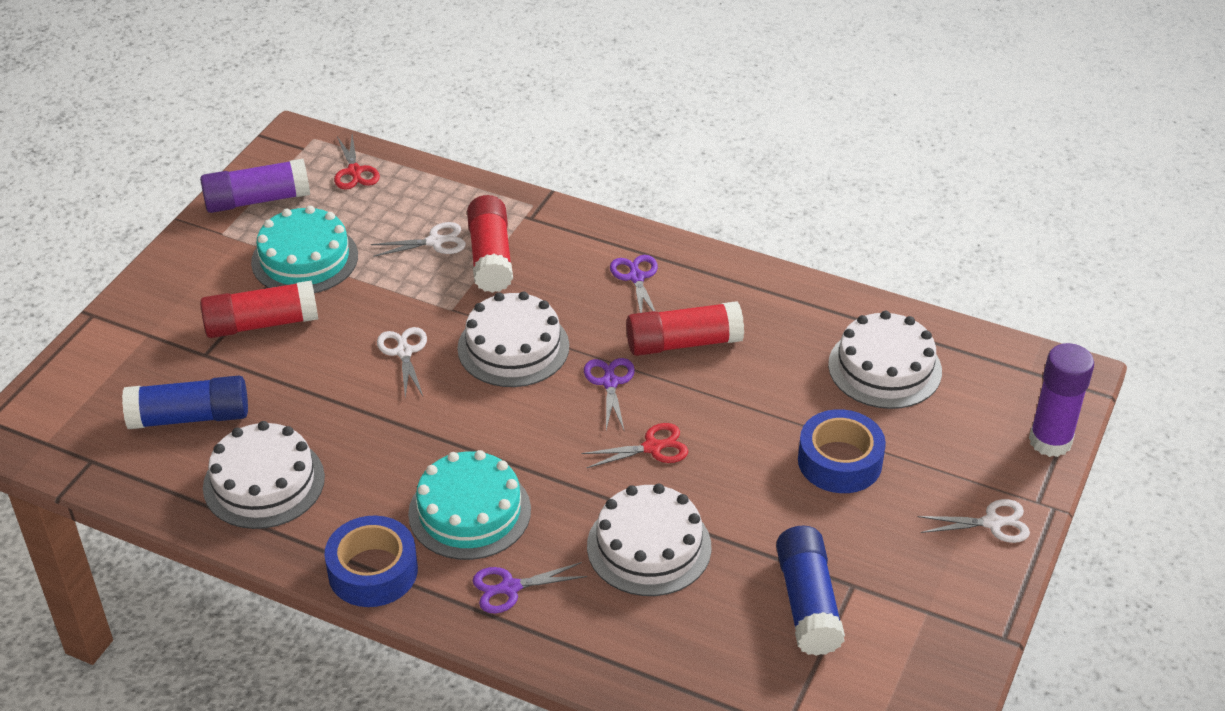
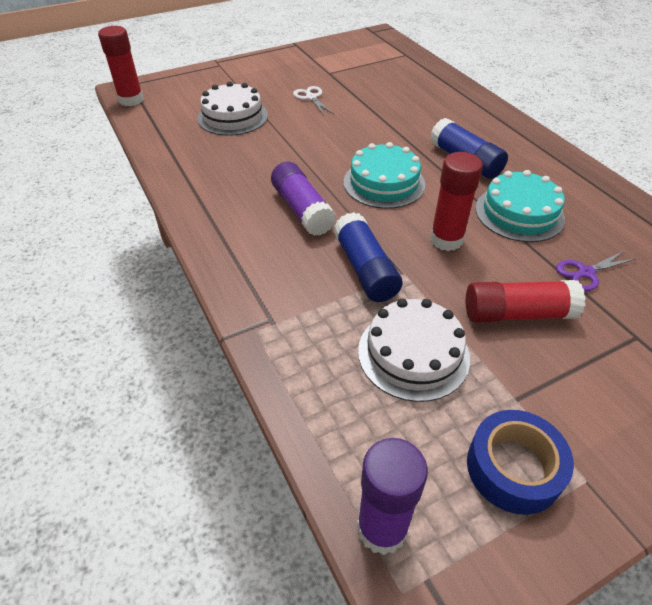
blue tape: [325,516,418,607] [798,409,886,493] = 2 -> [467,410,574,515] = 1
purple scissors: [473,562,587,614] [584,358,635,432] [610,255,658,313] = 3 -> [556,250,636,292] = 1
red scissors: [334,135,380,190] [581,423,688,468] = 2 -> none = 0
white cake: [203,421,325,529] [457,291,569,387] [587,484,712,596] [828,311,942,409] = 4 -> [197,81,268,136] [358,298,470,402] = 2
white scissors: [371,222,466,257] [377,327,427,398] [918,499,1030,543] = 3 -> [293,86,334,115] = 1

